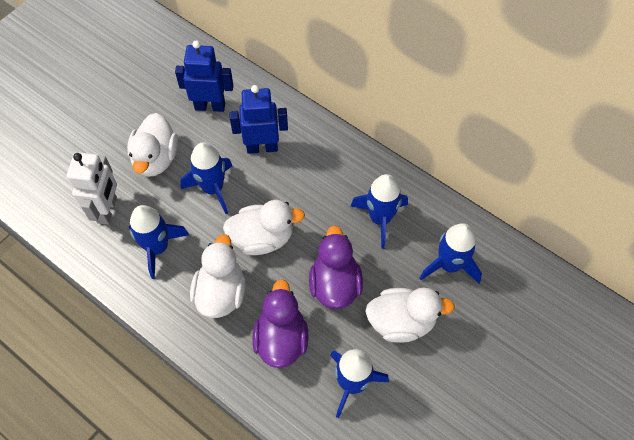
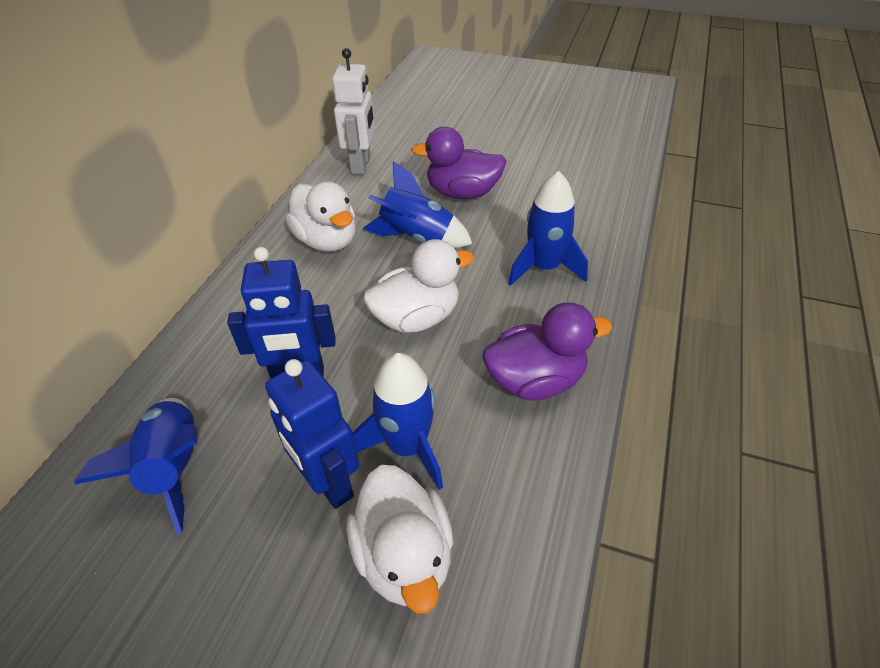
blue rocket: [129,205,189,279] [180,142,232,214] [330,349,389,418] [350,174,408,249] [420,223,482,283] = 5 -> [74,398,198,535] [352,353,443,490] [363,161,473,248] [508,171,588,286] = 4
white duck: [127,113,178,177] [190,234,246,318] [223,200,305,255] [365,287,455,343] = 4 -> [285,181,356,252] [346,465,453,614] [363,239,474,333] = 3

